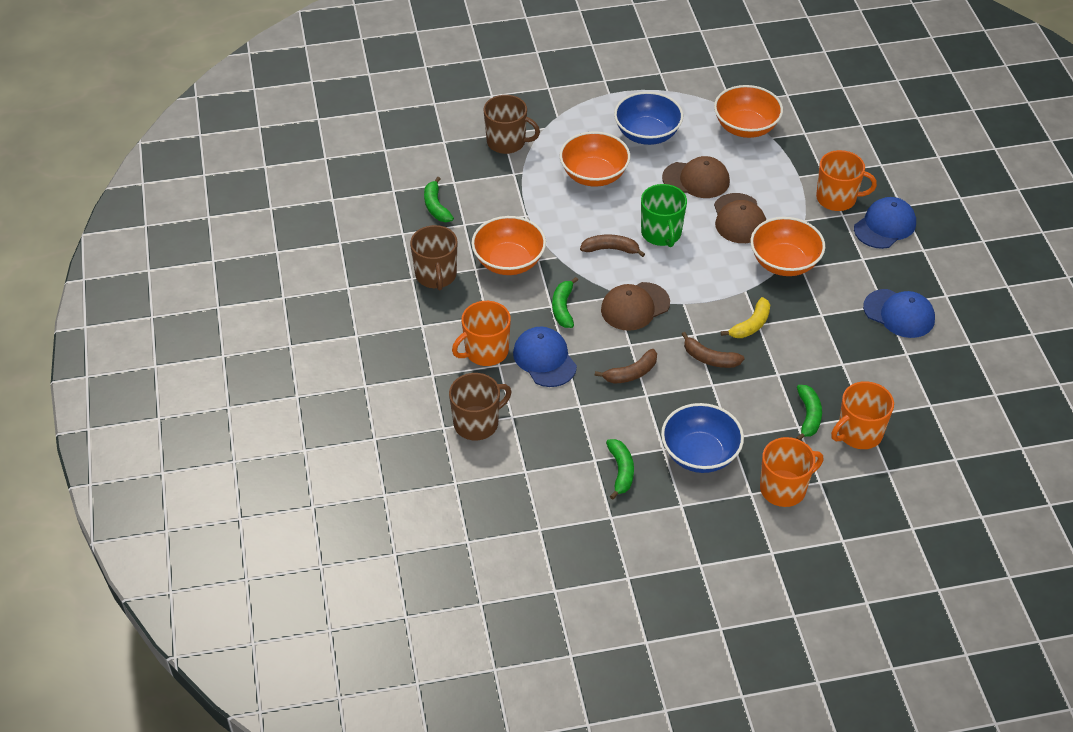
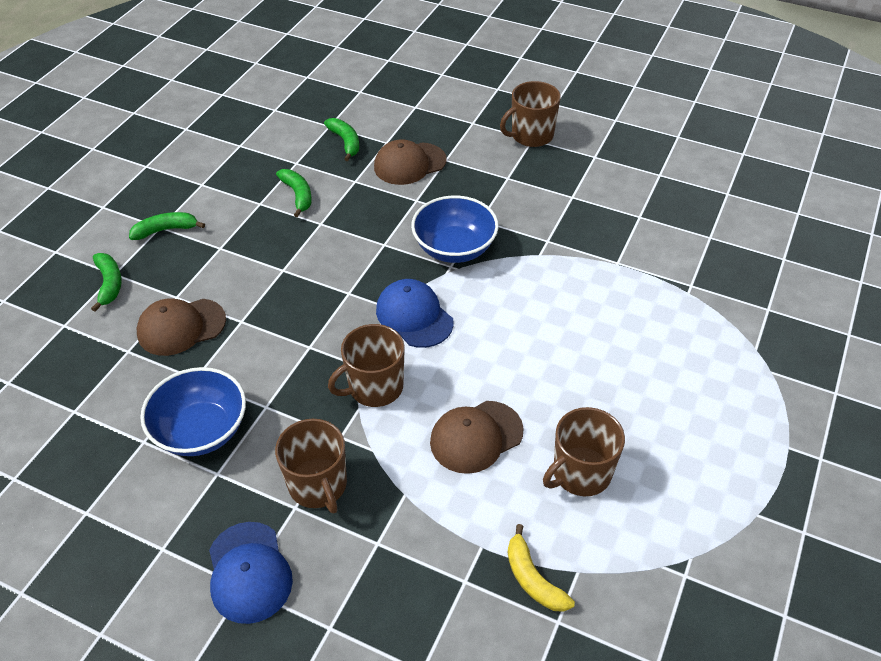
blue cap: [513,327,577,387] [854,197,916,249] [863,289,935,338] = 3 -> [209,522,293,624] [376,279,454,348] = 2
brown banana: [580,235,645,257] [595,349,657,384] [682,332,744,368] = 3 -> none = 0
brown mug: [410,225,457,291] [449,373,512,440] [484,95,540,154] = 3 -> [275,419,347,514] [328,324,405,407] [500,81,561,147] [543,407,625,496] = 4
green mug: [641,184,687,247] = 1 -> none = 0
orange bowl: [472,216,546,275] [560,132,630,187] [714,85,783,138] [750,217,825,276] = 4 -> none = 0
orange mug: [452,301,511,366] [760,437,823,507] [816,150,877,211] [831,381,894,449] = 4 -> none = 0

